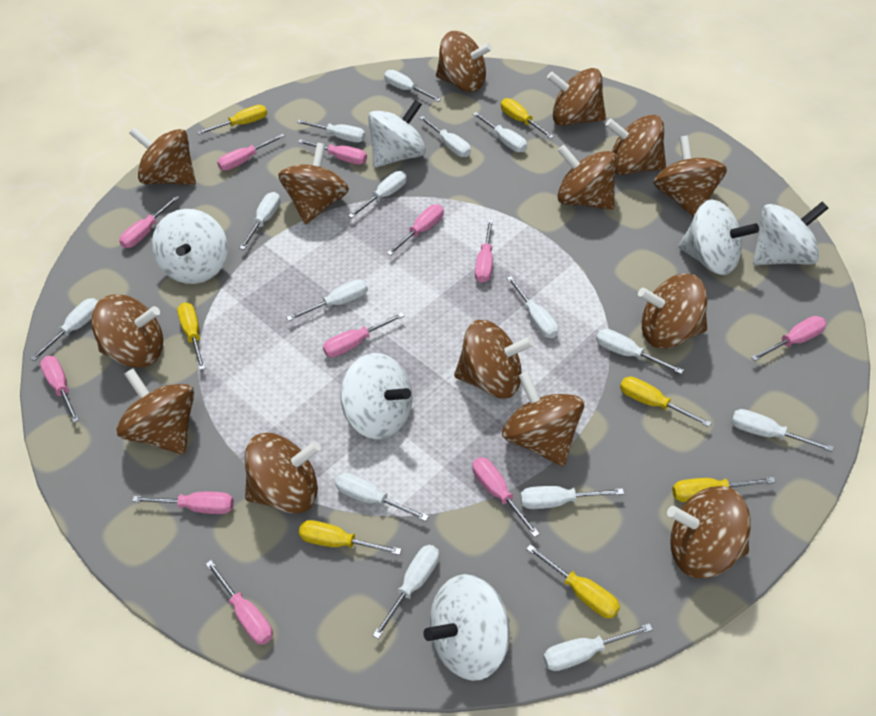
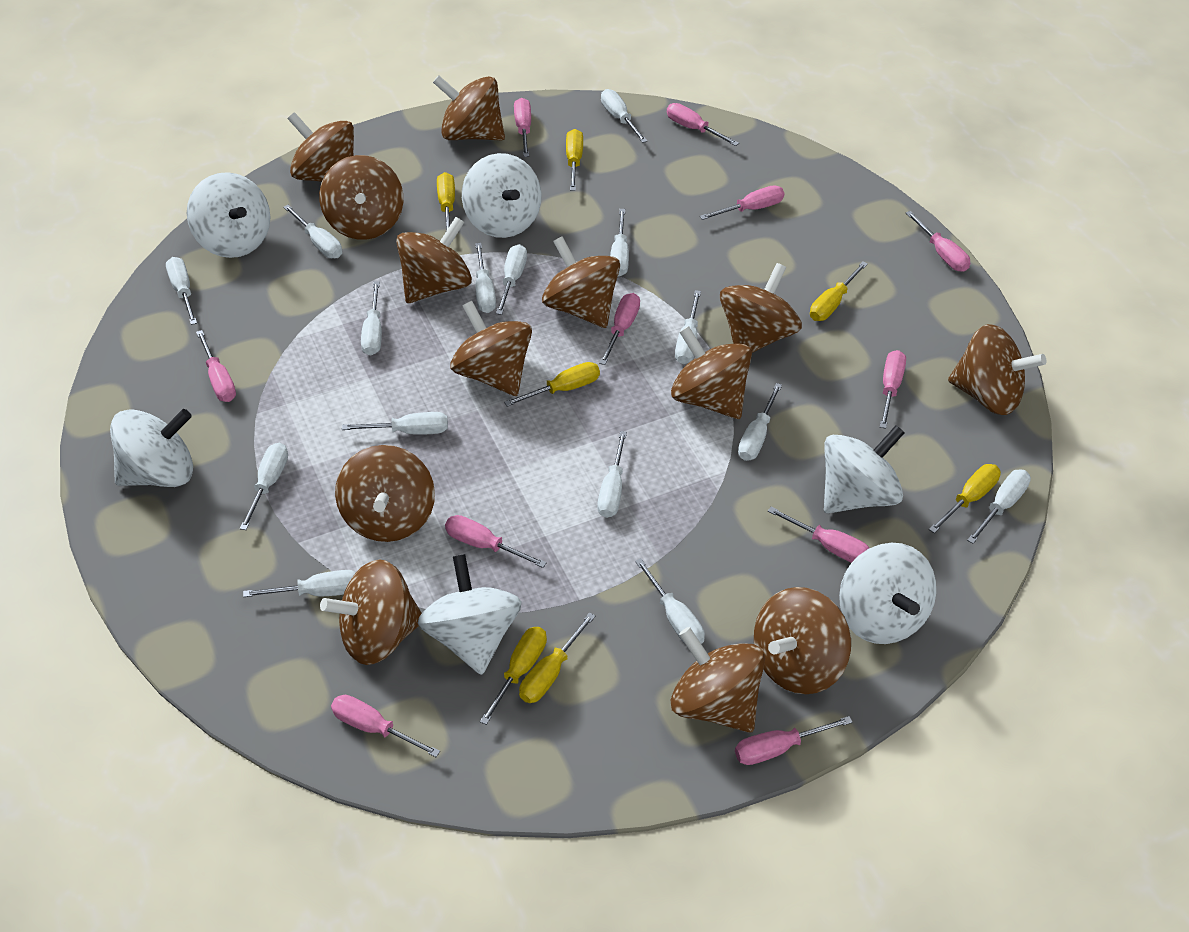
brown spinning top: [91,295,163,368] [116,369,194,454] [129,127,196,185] [245,433,321,514] [278,143,349,224] [436,31,492,92] [454,320,534,398] [502,372,584,467] [547,68,606,126] [557,145,616,210] [605,115,666,175] [638,274,707,348] [653,135,727,217] [667,486,751,578] = 14 -> [287,112,354,182] [319,155,403,240] [320,559,422,665] [335,445,435,542] [396,217,472,303] [433,75,505,140] [450,301,532,396] [542,236,620,328] [671,326,752,419] [671,627,765,733] [720,263,802,353] [754,587,851,694] [948,324,1046,415] = 13

